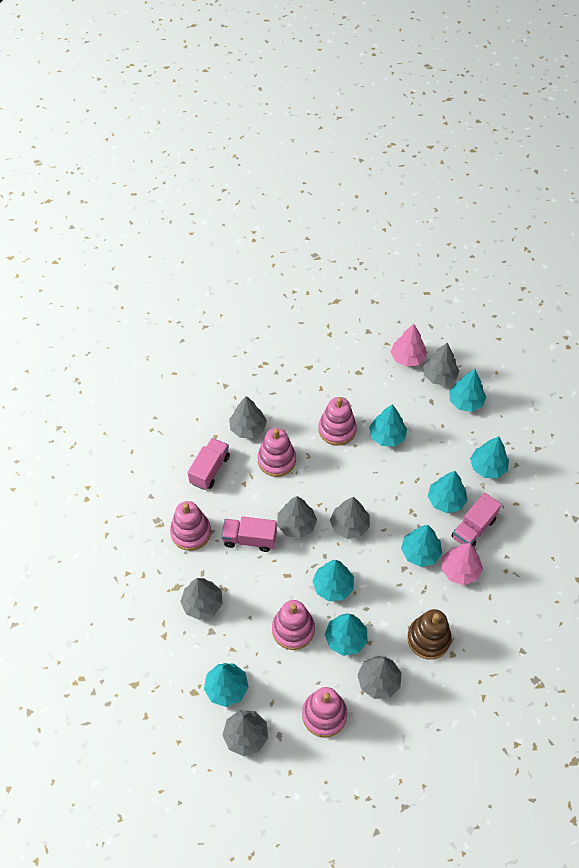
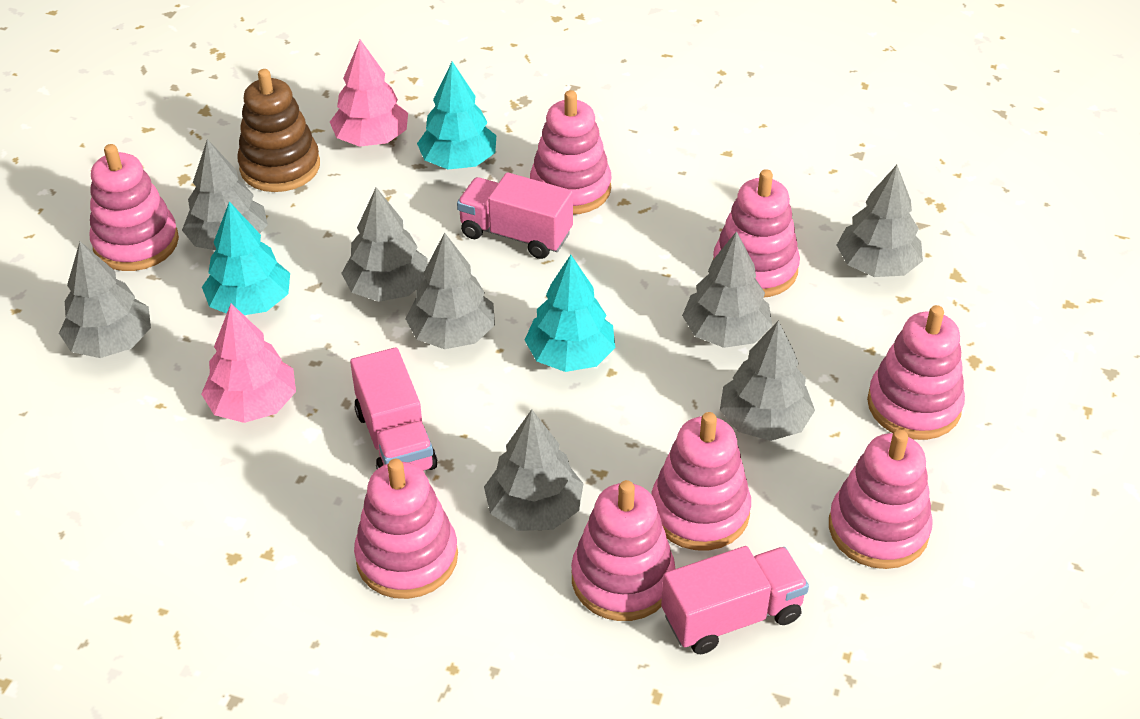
grey tree: [180,578,223,620] [223,710,268,756] [229,396,267,438] [277,496,317,538] [330,497,370,539] [357,656,401,699] [423,343,459,386] = 7 -> [59,241,151,358] [182,139,268,250] [341,187,428,302] [406,232,495,349] [484,409,584,531] [682,231,772,348] [720,321,815,441] [837,165,923,277] = 8
pink stacking toy: [170,501,211,551] [257,428,296,477] [272,600,315,650] [302,687,348,738] [318,397,357,446] = 5 -> [89,144,179,271] [354,459,458,599] [530,90,611,215] [571,480,675,621] [651,412,751,551] [713,169,800,297] [829,430,933,569] [867,305,965,440] = 8
turquoise tree: [204,663,249,707] [312,560,354,601] [325,613,368,656] [369,404,407,447] [401,525,442,567] [428,471,468,513] [449,369,486,412] [470,436,509,478] = 8 -> [202,202,290,315] [417,62,496,170] [525,255,615,372] = 3

